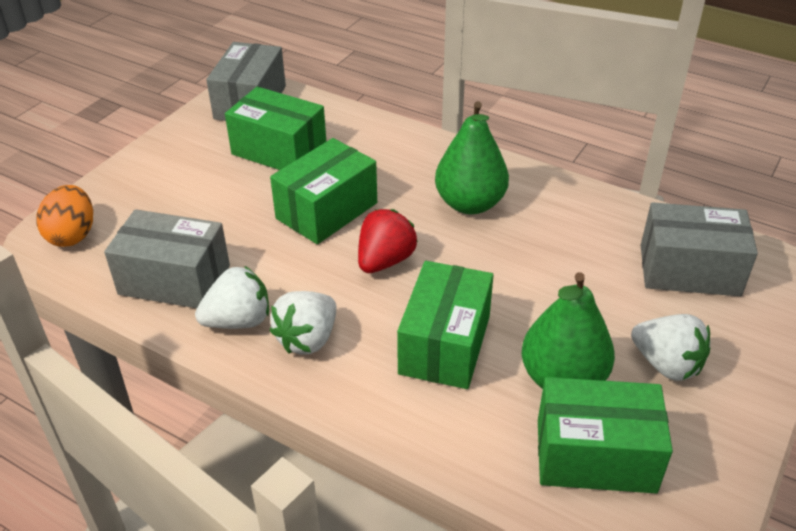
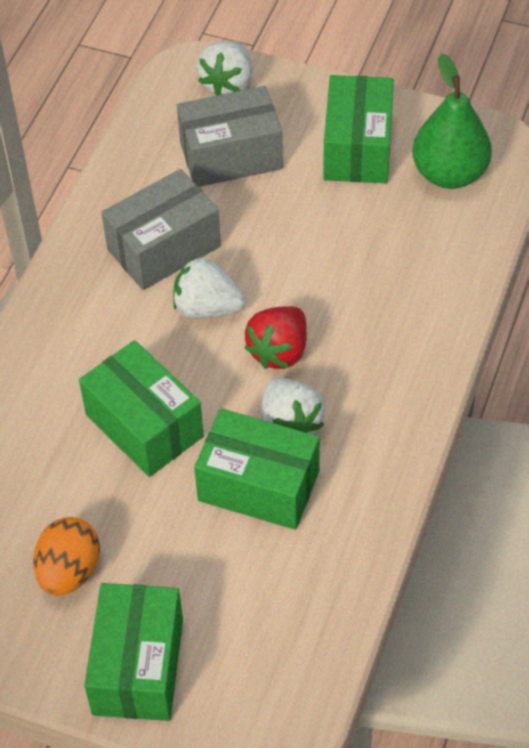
green pear: [435,101,509,214] [521,272,615,389] = 2 -> [412,53,492,189] = 1
grey box: [104,209,230,308] [206,42,286,121] [641,202,758,296] = 3 -> [101,169,221,290] [177,86,283,187] = 2

